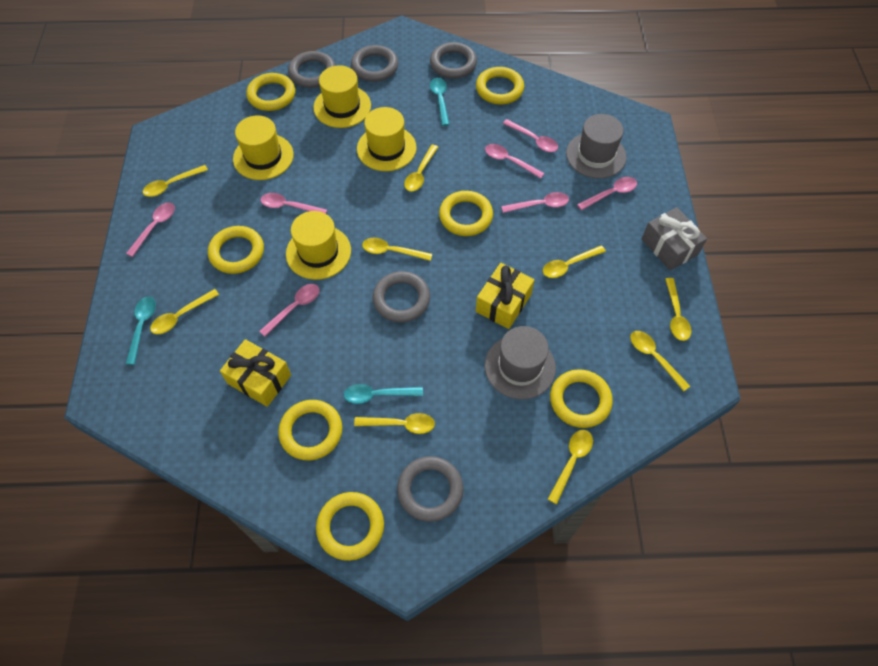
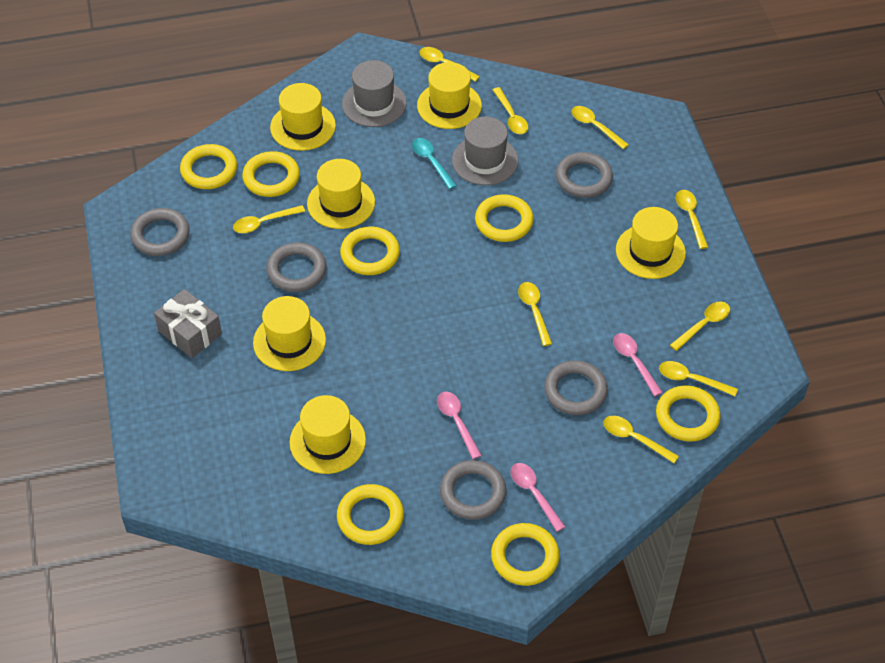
pink spoon: [126,202,175,257] [259,284,320,337] [261,193,327,214] [485,144,544,179] [501,192,569,213] [503,119,558,152] [577,177,637,210] = 7 -> [437,392,482,459] [511,463,565,532] [613,333,663,396] = 3
turquoise spoon: [126,297,156,365] [344,384,423,404] [430,78,450,126] = 3 -> [412,138,457,189] = 1
yellow gift: [220,339,291,407] [476,263,534,329] = 2 -> none = 0
yellow hat: [233,115,294,180] [286,211,351,280] [313,65,371,128] [357,107,417,171] = 4 -> [253,296,326,371] [270,83,336,151] [290,395,366,474] [307,159,375,229] [417,62,482,129] [616,207,686,279] = 6

